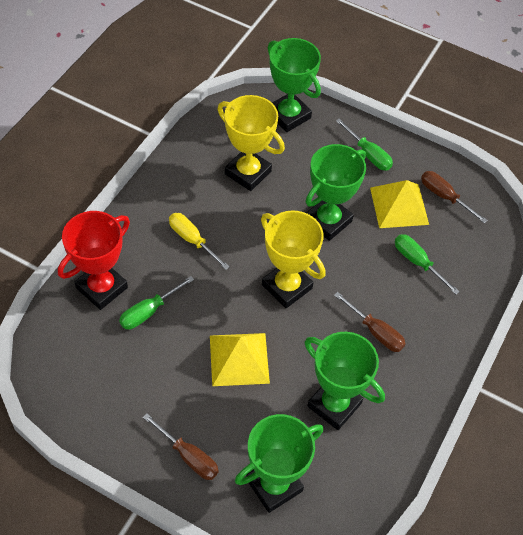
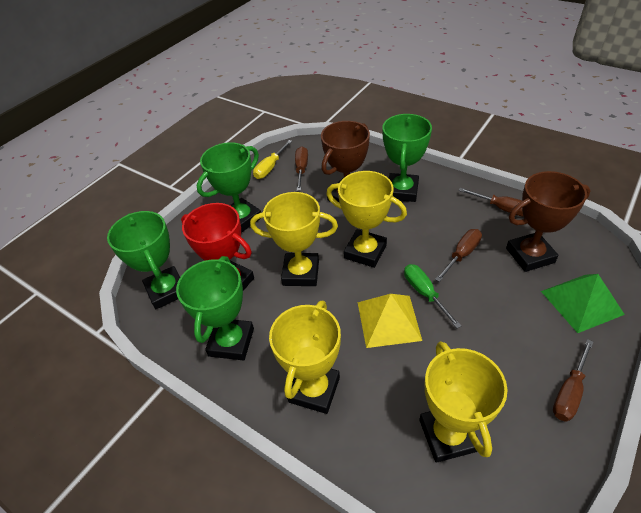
brown screwdriver: [143,414,219,480] [334,292,406,352] [421,171,488,223] = 3 -> [295,146,308,191] [435,229,482,282] [458,188,524,217] [553,339,593,422] = 4
brown trophy: none = 0 -> [321,121,370,203] [506,171,591,272] = 2
green pyramid: none = 0 -> [541,274,625,333] = 1
green screwdriver: [119,276,194,329] [336,118,393,171] [395,234,460,294] = 3 -> [404,264,461,328] = 1
yellow pyramid: [210,333,270,386] [370,180,429,228] = 2 -> [358,294,422,348] = 1
yellow trophy: [217,95,285,191] [261,210,325,308] = 2 -> [250,192,338,286] [269,301,341,414] [326,171,407,268] [419,341,508,463] = 4

